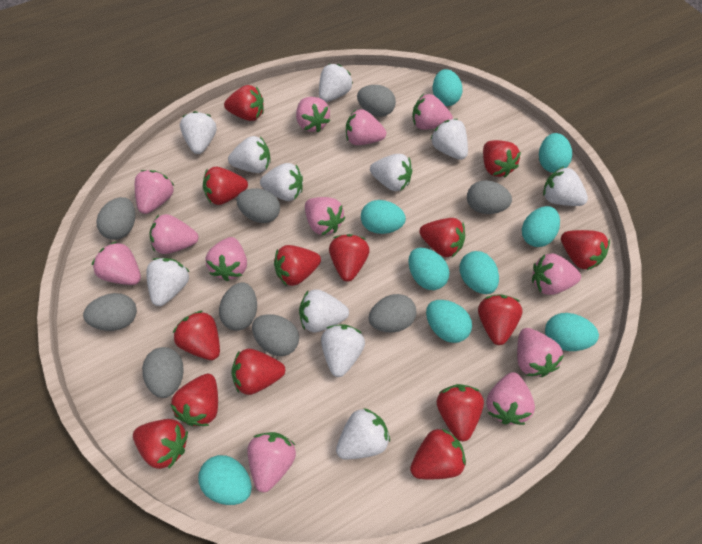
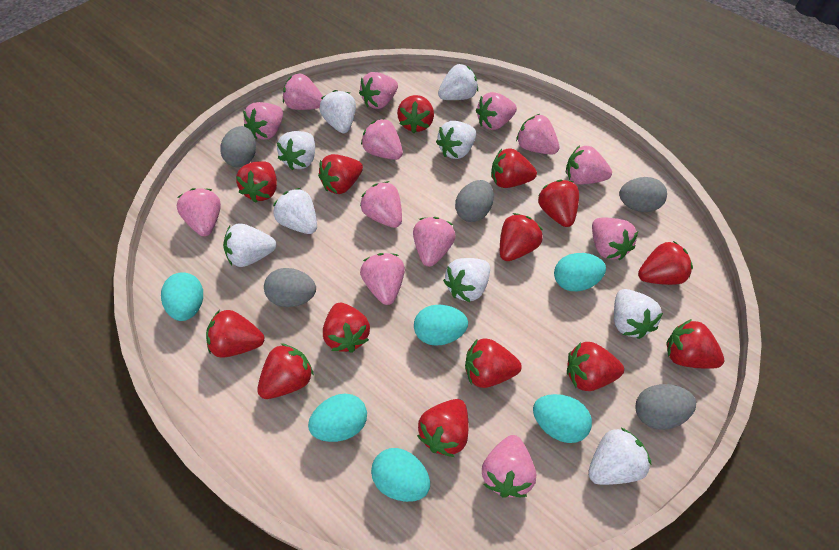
grey egg: [83,293,137,331] [96,197,135,240] [142,347,184,398] [219,282,257,331] [236,188,280,223] [252,314,299,356] [357,85,396,117] [369,294,416,332] [467,180,512,214] = 9 -> [220,126,256,167] [264,268,316,307] [455,180,494,222] [619,177,667,212] [635,384,696,430] = 5
pink strawberry: [92,241,141,285] [135,170,174,214] [149,214,199,254] [206,237,247,281] [247,432,296,492] [296,97,330,132] [305,197,345,236] [346,109,386,145] [413,94,453,130] [486,372,535,425] [517,328,564,377] [532,254,581,295] = 12 -> [176,188,221,236] [243,102,283,140] [283,74,323,110] [359,72,398,109] [360,181,402,228] [360,253,405,305] [361,118,403,160] [413,217,456,267] [476,92,517,130] [482,435,536,498] [516,114,559,155] [566,145,612,185] [592,218,638,260] = 13
turquoise egg: [198,455,252,505] [361,200,406,234] [408,248,449,290] [426,300,472,343] [433,69,463,106] [459,251,499,294] [522,206,560,247] [539,133,572,173] [545,313,599,351] = 9 -> [161,272,203,321] [308,394,367,442] [371,448,430,502] [414,305,468,346] [533,394,592,443] [554,253,606,291] = 6
white strawberry: [146,258,189,306] [180,111,217,154] [228,136,270,173] [260,163,303,201] [299,289,349,332] [319,64,353,102] [321,324,365,377] [336,408,390,459] [370,154,412,191] [431,119,468,160] [543,166,588,206] = 11 -> [223,223,277,267] [273,188,317,234] [277,131,315,170] [319,90,356,133] [436,121,476,159] [438,64,478,100] [443,258,490,302] [588,428,651,485] [614,289,663,339] = 9

